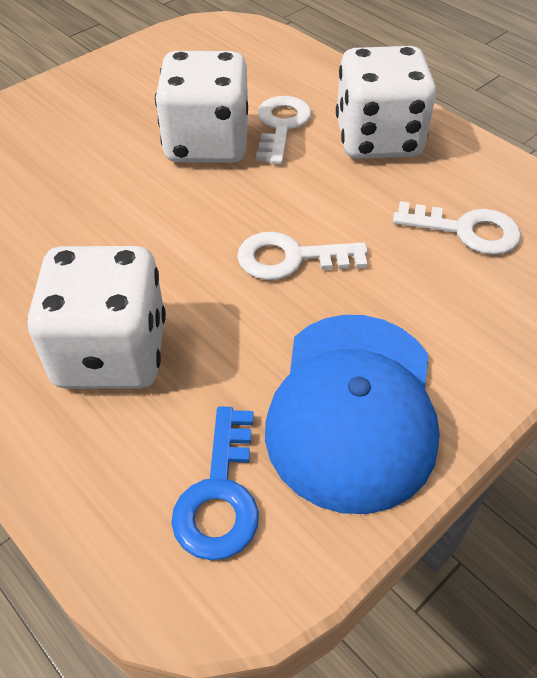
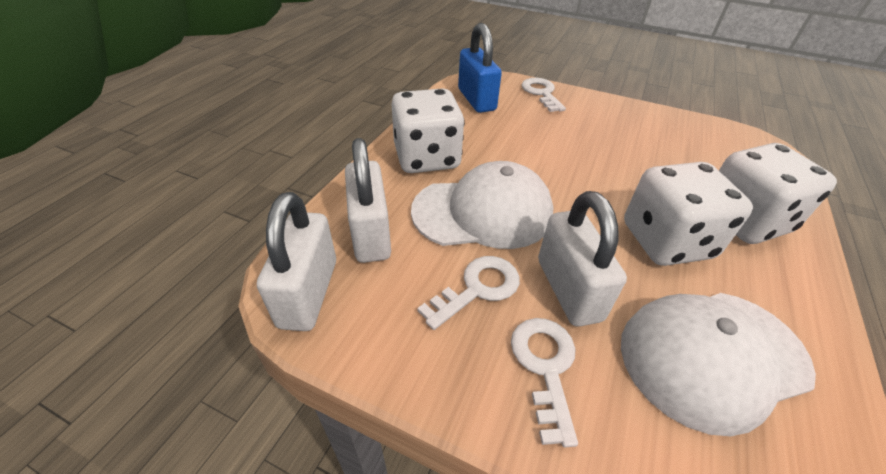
blue cap: [265,315,440,514] = 1 -> none = 0
blue key: [171,406,259,561] = 1 -> none = 0
blue padlock: none = 0 -> [458,23,502,113] = 1
white cap: none = 0 -> [411,161,554,249] [621,293,816,436] = 2
white padlock: none = 0 -> [257,192,336,331] [345,138,391,263] [538,191,627,327] = 3

